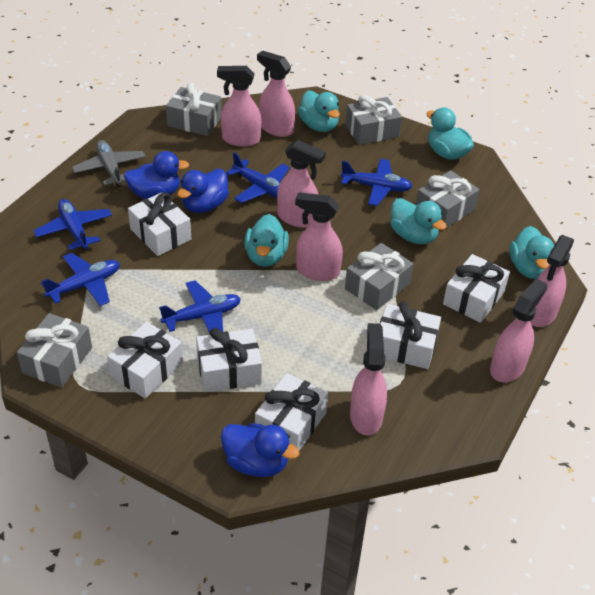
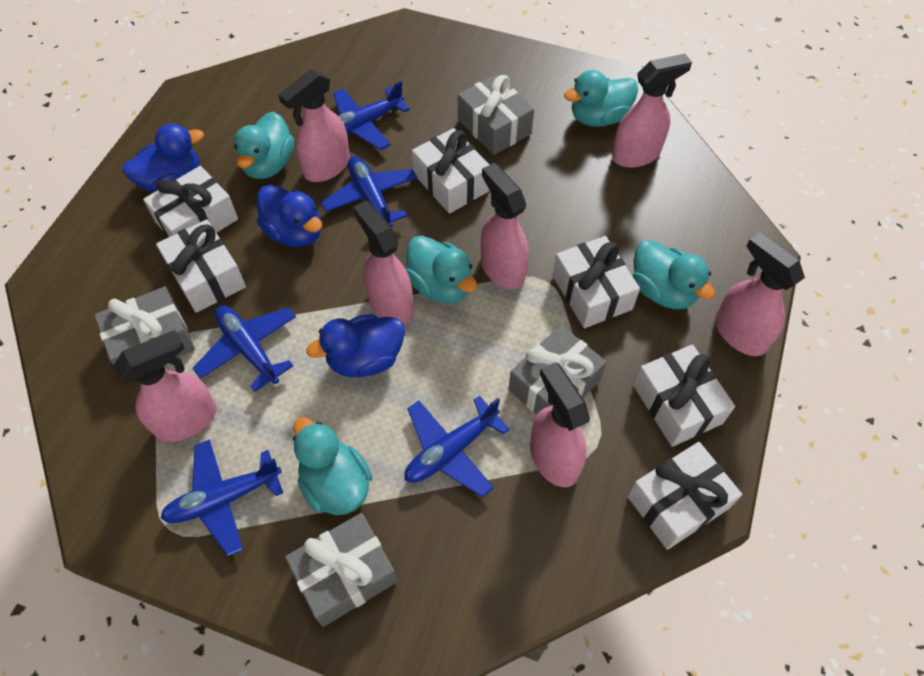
grey gift: [17,313,92,388] [166,83,222,136] [345,95,402,145] [345,243,414,310] [416,170,480,228] = 5 -> [94,286,195,365] [285,513,398,627] [458,74,534,155] [508,325,607,415] = 4
grey plane: [72,140,146,187] = 1 -> none = 0

